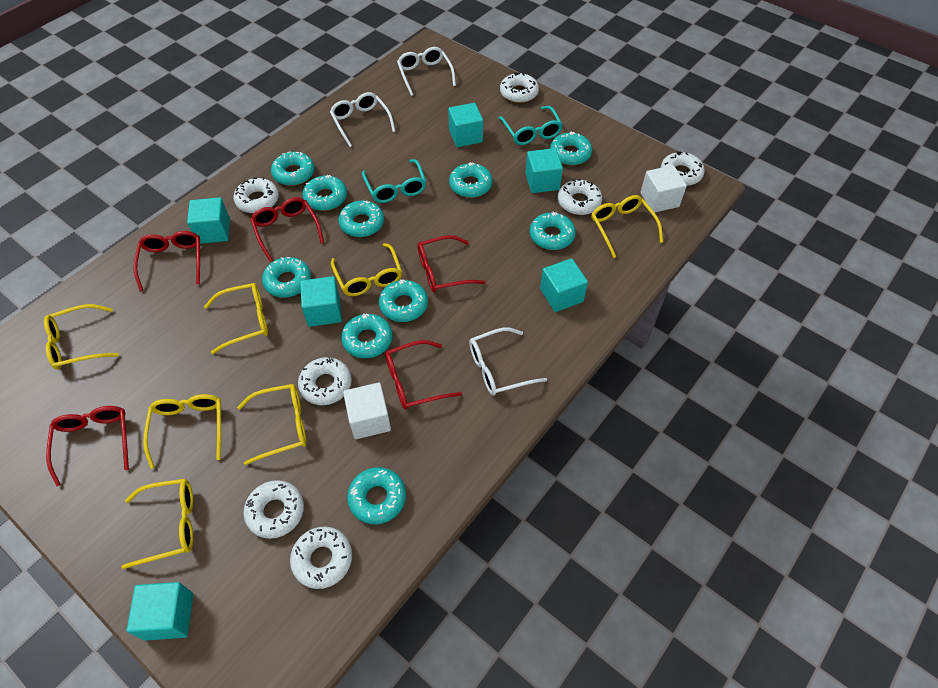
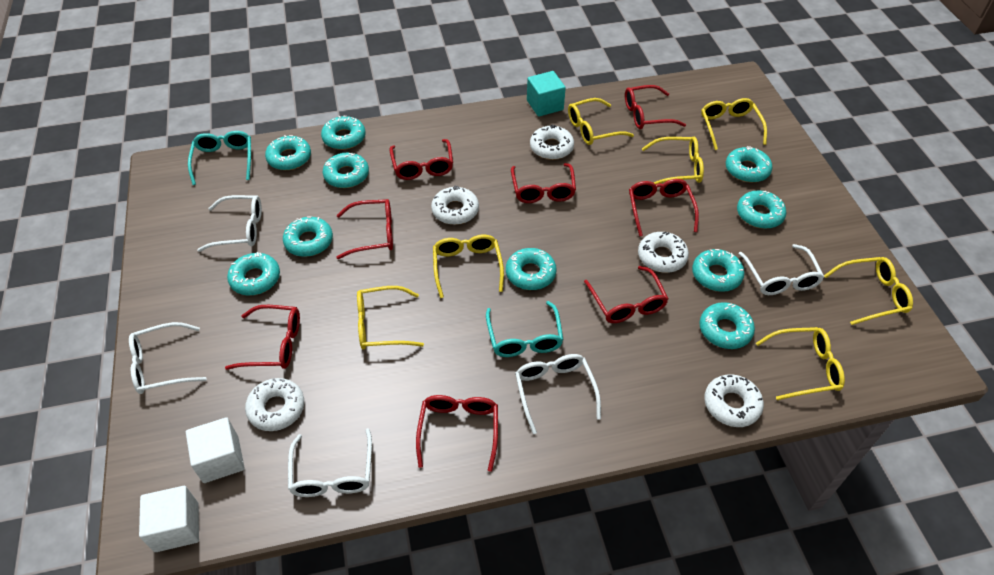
red glasses: [46,406,129,486] [133,231,200,291] [250,197,324,262] [385,340,462,410] [417,235,485,293] = 5 -> [225,305,300,370] [336,199,393,259] [390,139,453,180] [416,395,498,472] [511,163,576,203] [584,266,669,323] [625,85,686,129] [629,179,699,237] = 8
turquoise cube: [127,582,193,641] [187,197,230,244] [300,276,342,327] [448,103,483,147] [525,148,563,193] [540,258,588,312] = 6 -> [527,71,566,117] = 1
white donut: [233,177,279,213] [243,480,304,539] [290,527,352,589] [298,357,352,405] [500,72,539,103] [558,179,602,215] [661,151,705,186] = 7 -> [245,378,304,431] [431,186,479,225] [530,124,574,160] [638,232,689,273] [704,374,764,427] = 5
white glasses: [330,92,395,147] [397,47,456,96] [469,328,547,396] = 3 -> [129,322,207,394] [197,195,262,252] [288,428,372,497] [515,354,601,434] [738,244,824,295] = 5

